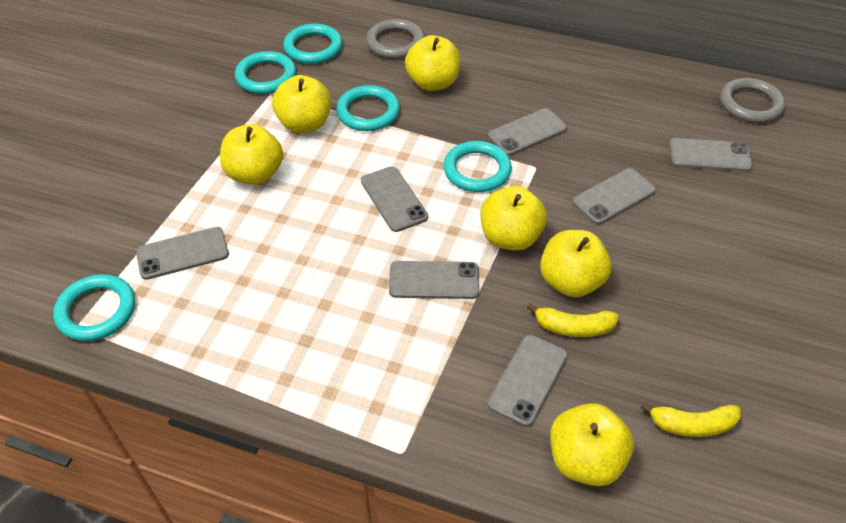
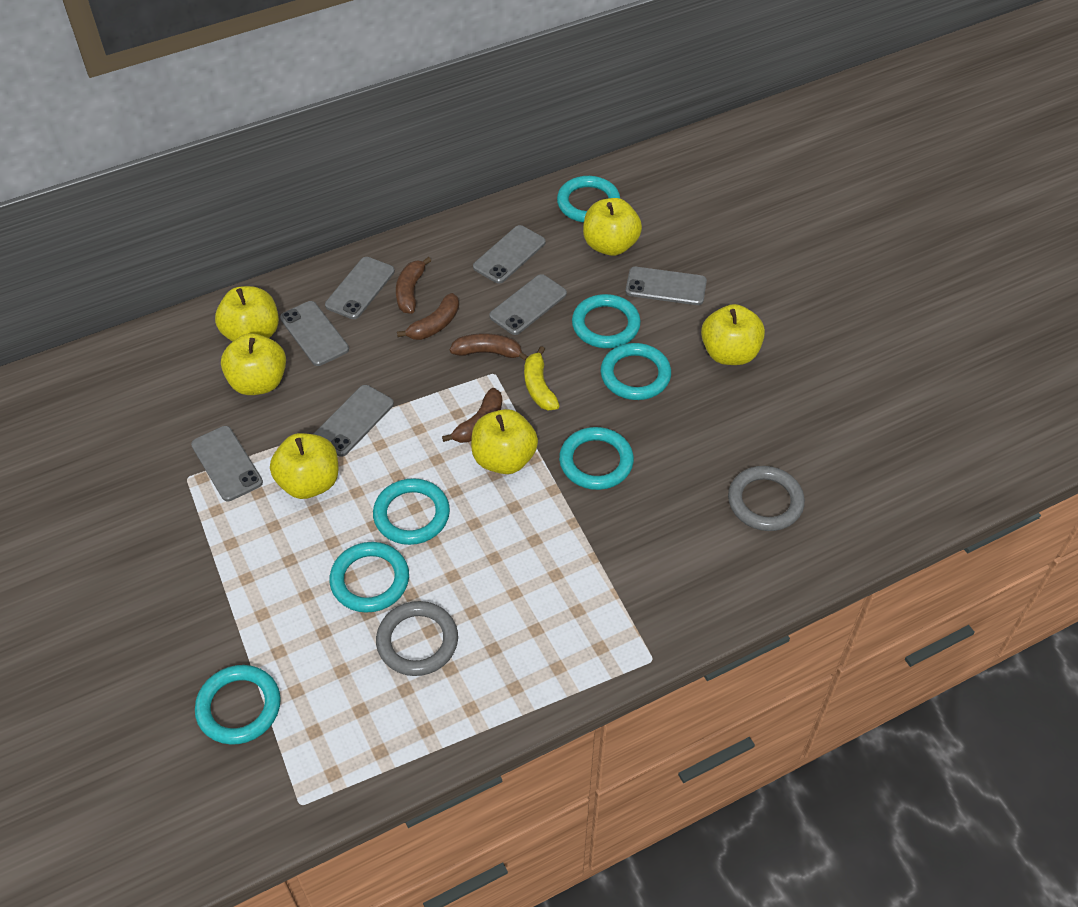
brown banana: none = 0 -> [396,257,431,314] [397,293,459,340] [442,388,502,443] [450,333,528,361] = 4
turquoise ring: [53,274,135,341] [235,51,296,94] [283,24,342,64] [336,85,400,131] [443,141,512,192] = 5 -> [195,665,281,745] [329,542,409,613] [373,478,450,545] [557,176,620,223] [559,427,634,490] [572,294,641,348] [601,343,671,400] = 7
yellow banana: [527,303,619,337] [640,402,741,437] = 2 -> [524,346,560,411] = 1

